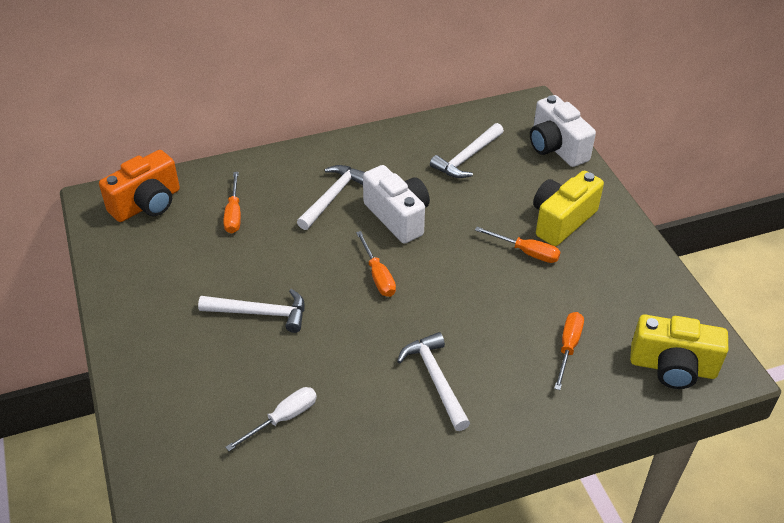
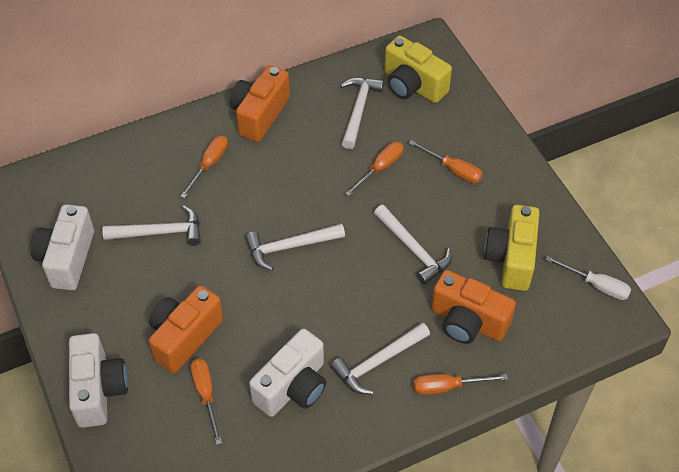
orange camera: [99,150,180,222] = 1 -> [149,285,223,373] [230,65,290,142] [431,270,516,344] = 3
orange screwdriver: [224,172,241,234] [356,231,396,297] [475,227,561,263] [554,312,584,390] = 4 -> [180,135,228,198] [190,358,222,445] [345,142,403,196] [409,140,483,183] [413,374,508,395] = 5
white camera: [363,165,430,244] [530,95,596,167] = 2 -> [31,204,94,290] [69,333,128,428] [249,329,326,417] = 3
white hammer: [198,289,304,333] [297,165,365,230] [397,332,470,431] [430,123,504,178] = 4 -> [102,205,201,246] [245,223,345,271] [330,323,430,394] [341,77,384,149] [374,205,452,285] = 5

